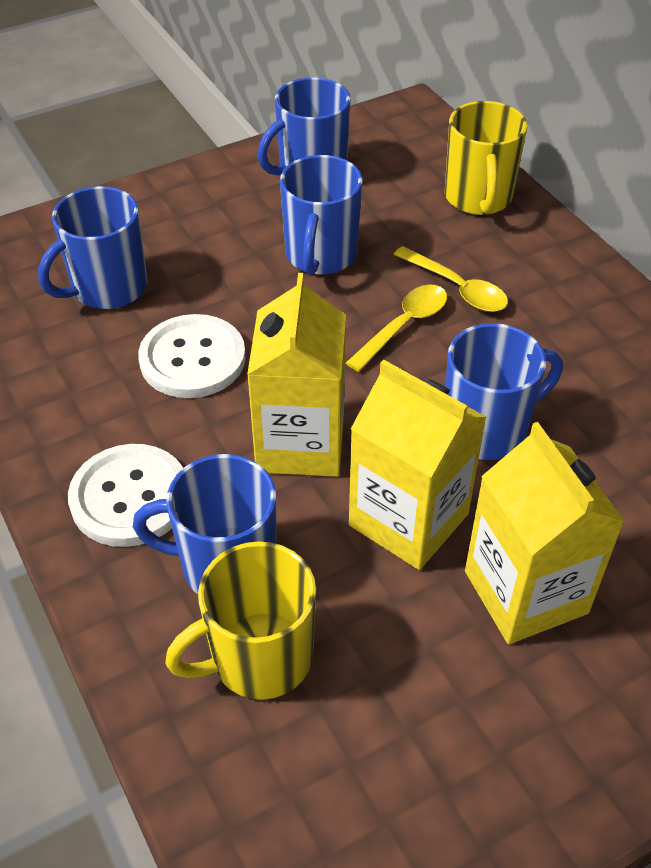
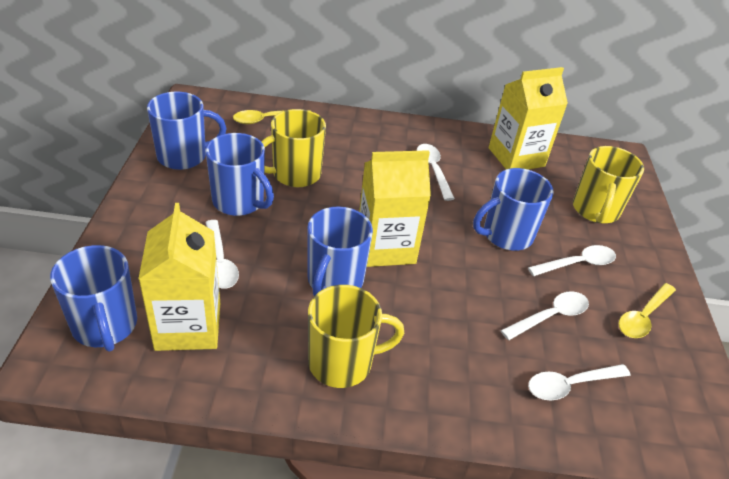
white button: [68,444,183,547] [138,314,246,398] = 2 -> none = 0
white spoon: none = 0 -> [205,220,239,289] [417,144,455,201] [501,291,589,340] [528,245,616,276] [528,364,631,401] = 5
yellow mug: [165,541,316,700] [445,101,527,215] = 2 -> [261,109,326,187] [308,285,404,388] [573,146,644,224] = 3

